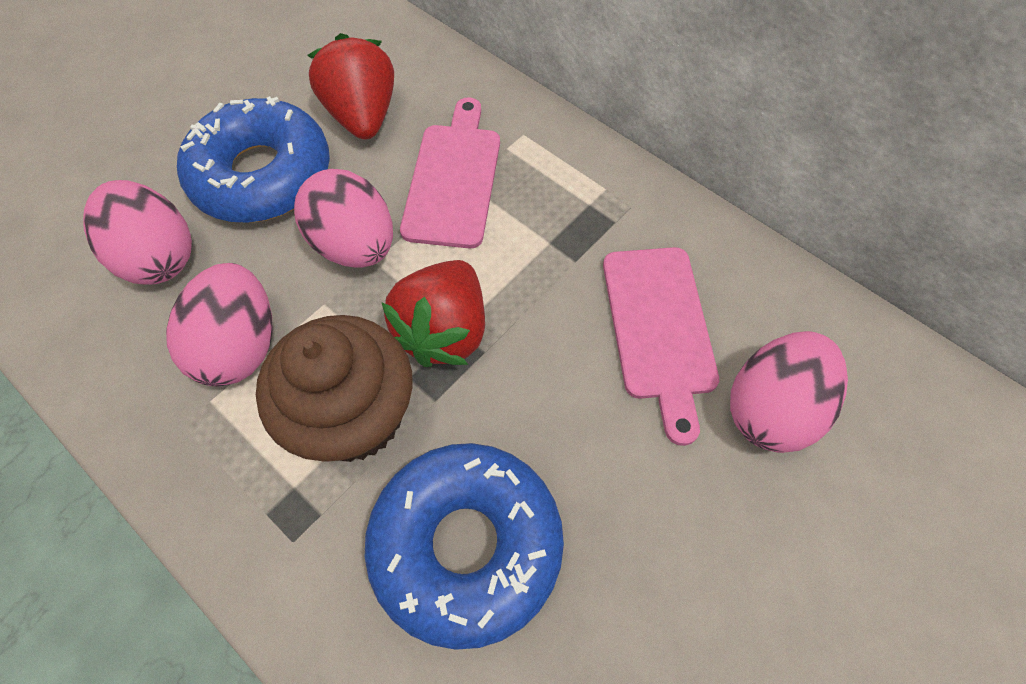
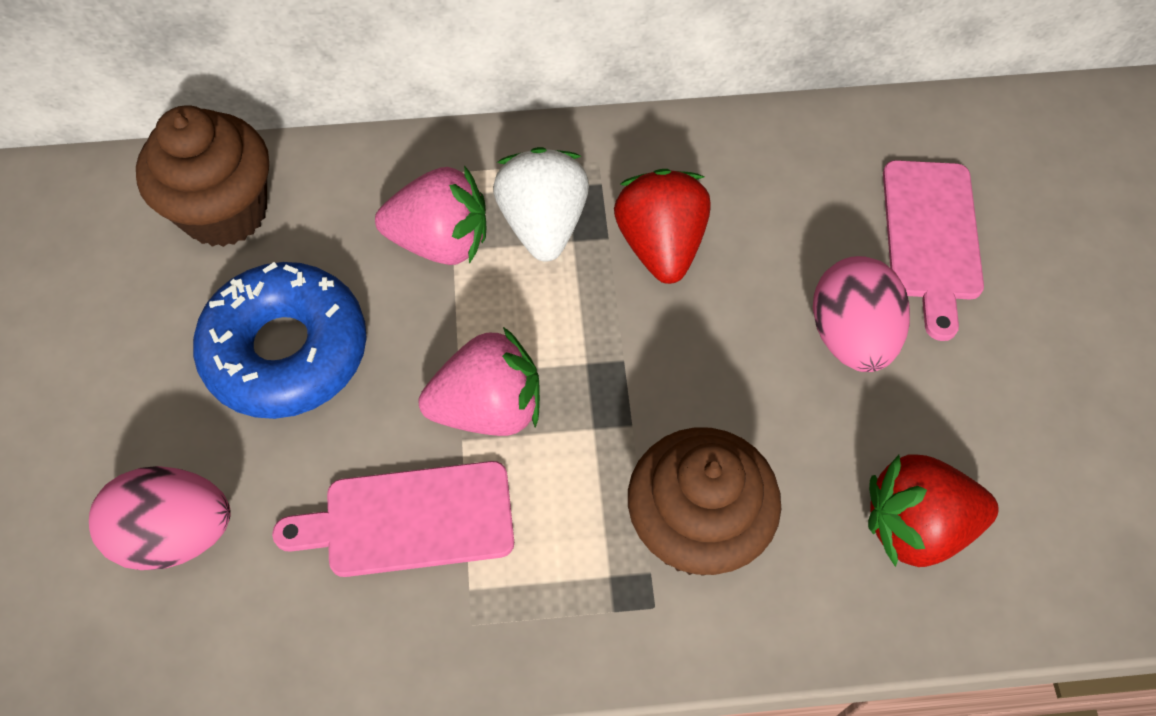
blue donut: [177,96,330,223] [365,443,564,650] = 2 -> [193,262,367,419] = 1
brown cupcake: [256,315,413,462] = 1 -> [136,105,269,247] [628,427,781,576] = 2
pink egg: [83,180,192,285] [166,263,273,386] [294,169,393,268] [730,331,848,453] = 4 -> [89,466,231,570] [813,256,910,372] = 2
pink strawberry: none = 0 -> [375,165,486,265] [419,327,540,436] = 2
white strawberry: none = 0 -> [493,147,589,261] = 1

